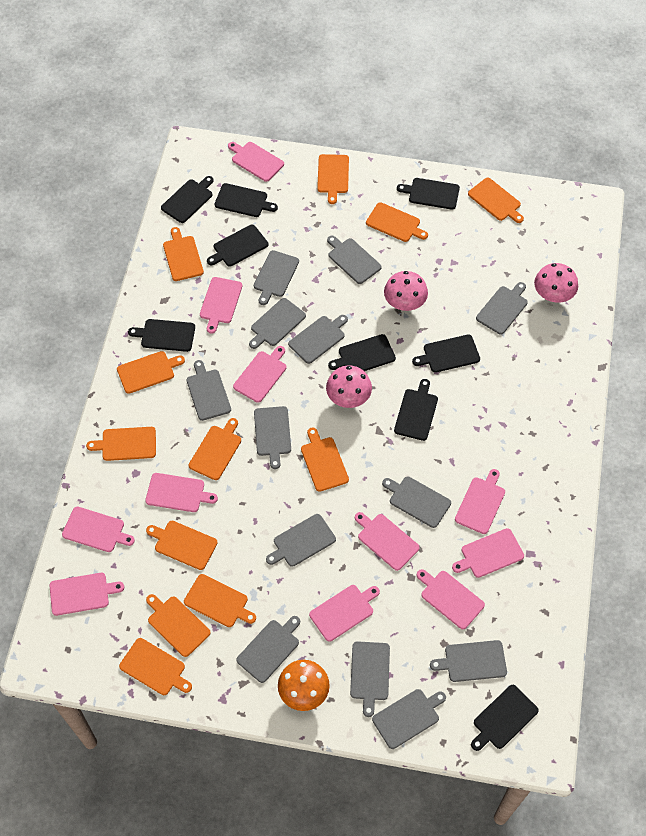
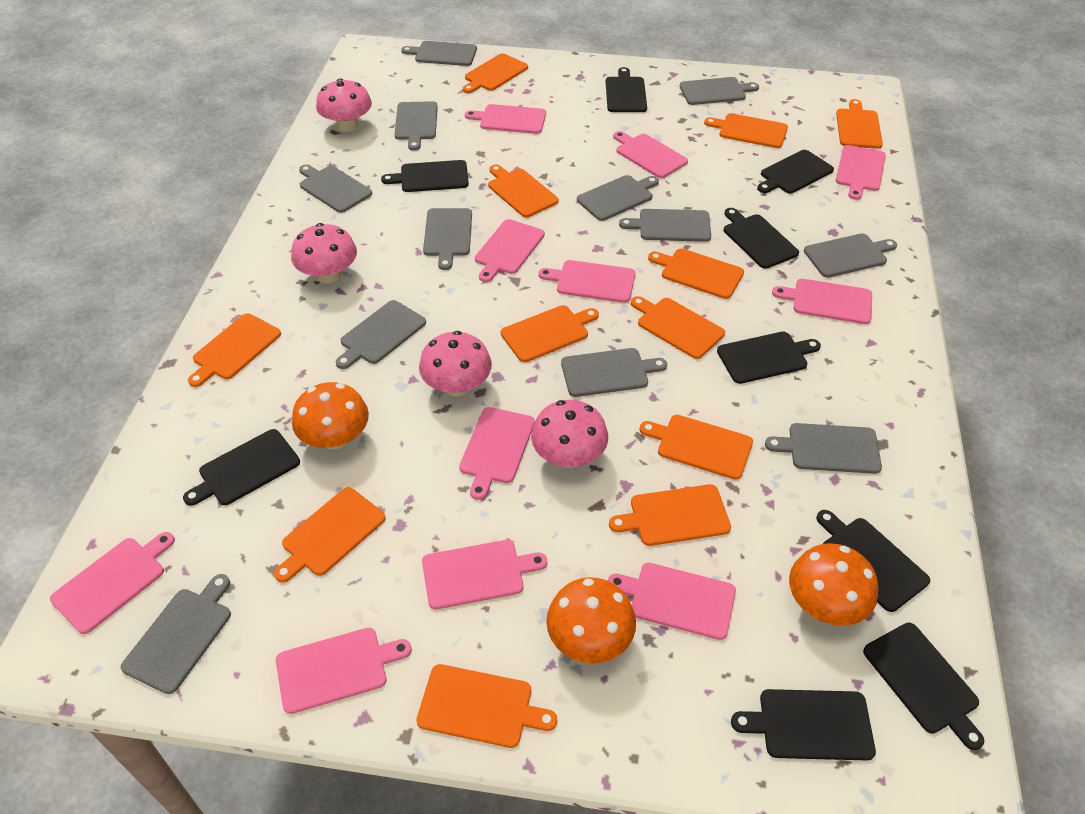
grey cutting board: [187,360,231,421] [236,616,300,683] [249,298,306,349] [254,250,299,305] [254,406,291,469] [266,514,336,567] [288,315,348,364] [327,236,382,284] [350,641,390,717] [372,689,446,749] [382,476,451,528] [430,640,507,682] [476,282,528,335] = 13 -> [121,574,231,694] [299,165,372,213] [336,300,426,369] [394,101,437,151] [401,41,477,66] [423,208,472,270] [561,348,667,397] [577,175,659,221] [619,209,711,242] [680,77,759,105] [765,423,882,474] [804,233,897,278] = 12
orange mushroom: [278,660,330,711] = 1 -> [292,382,369,449] [546,577,636,663] [789,543,878,626] = 3
pink mushroom: [326,365,372,408] [384,271,428,311] [534,263,578,302] = 3 -> [291,223,357,284] [316,78,372,132] [419,331,492,396] [531,400,608,468] = 4

